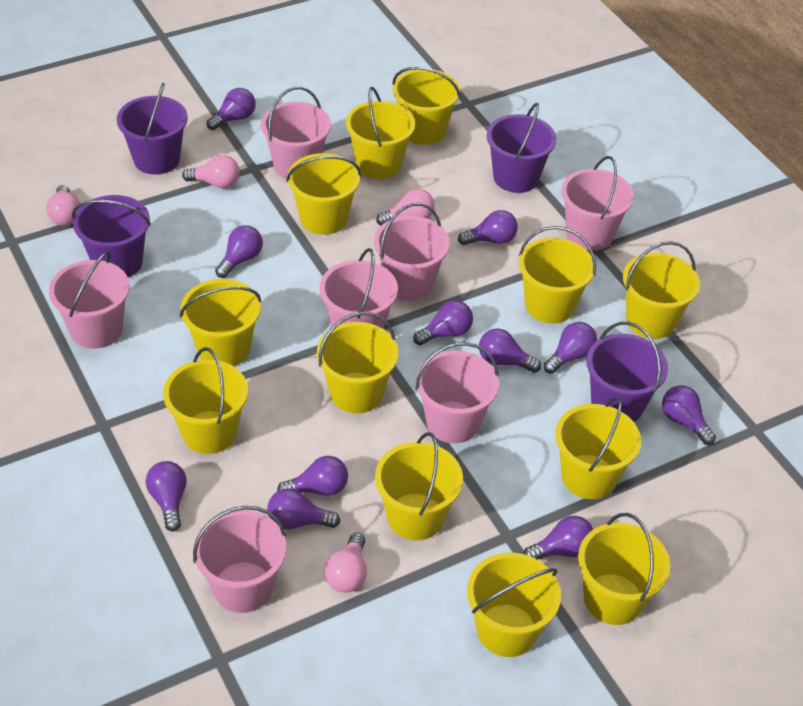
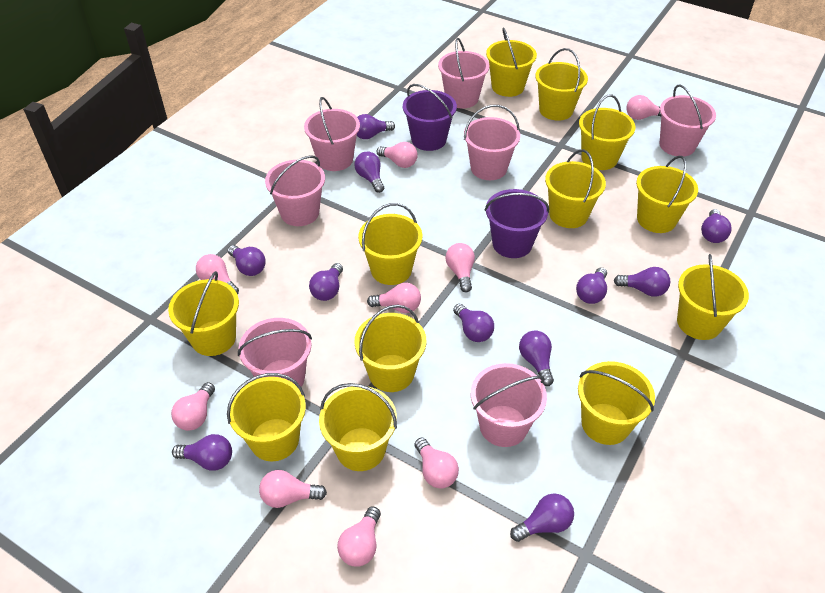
pink light bulb: [46,185,80,226] [182,155,240,188] [325,533,367,593] [376,189,435,225] = 4 -> [171,382,215,431] [196,254,239,294] [259,470,327,508] [337,506,381,567] [367,283,421,313] [377,142,418,168] [414,438,459,488] [445,243,475,292] [626,95,661,120] = 9
purple bucket: [72,195,151,277] [117,83,188,175] [487,103,556,193] [586,322,668,422] = 4 -> [403,84,457,151] [485,189,549,258] = 2

